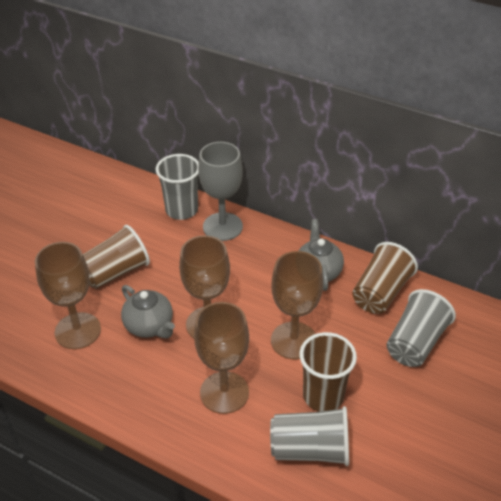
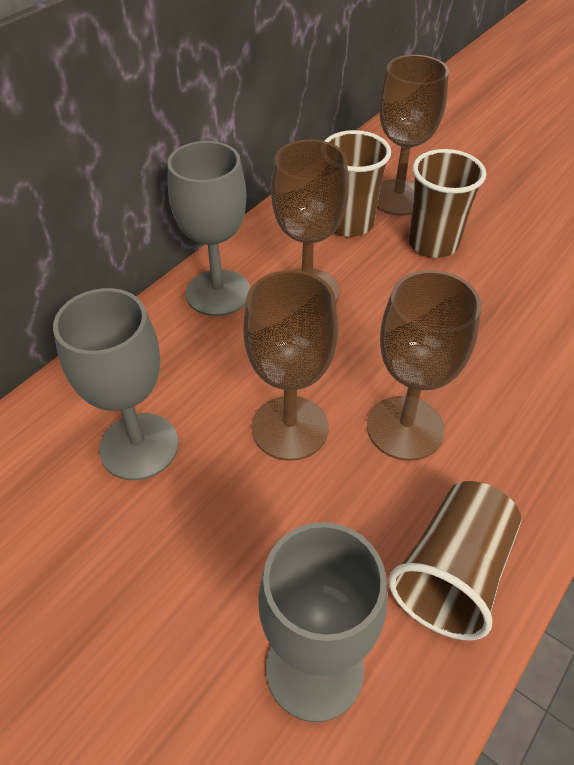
grey cup: [156,154,199,220] [270,406,349,466] [386,289,456,367] = 3 -> none = 0
grey goblet: [198,142,243,241] = 1 -> [53,288,179,480] [167,141,250,316] [258,522,387,722] = 3
grey teapot: [121,285,175,338] [299,219,344,291] = 2 -> none = 0

